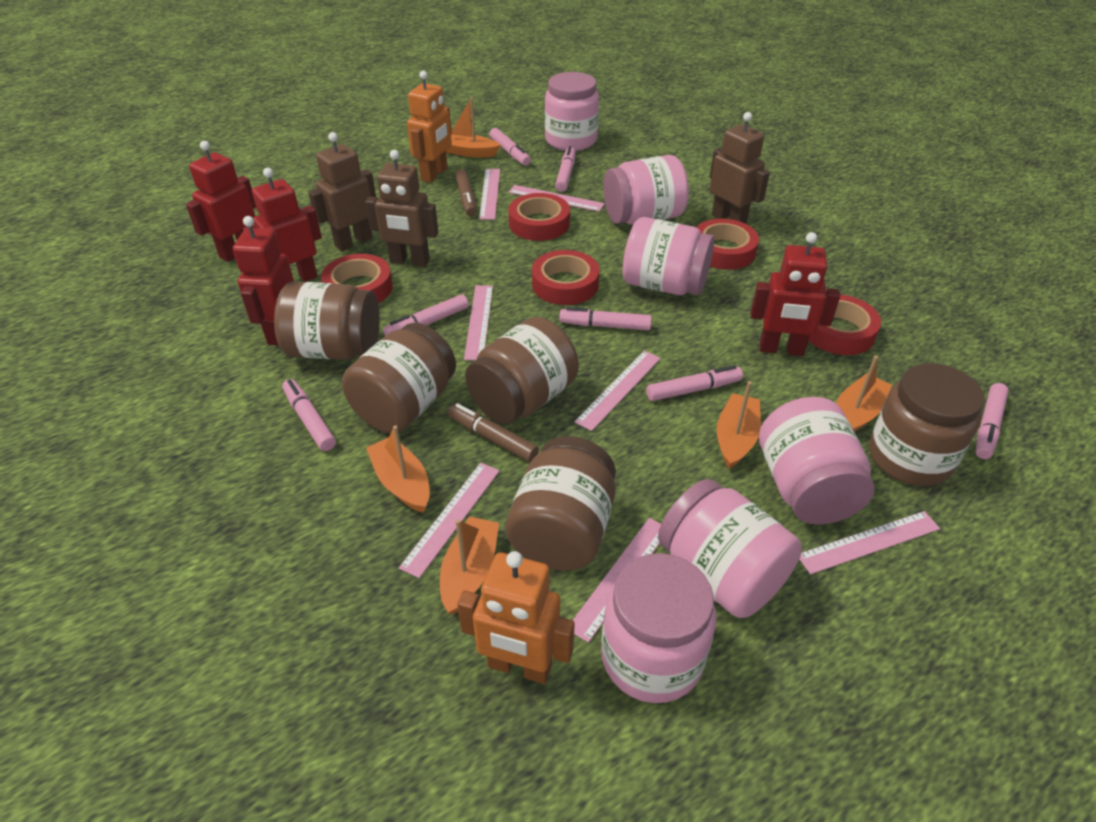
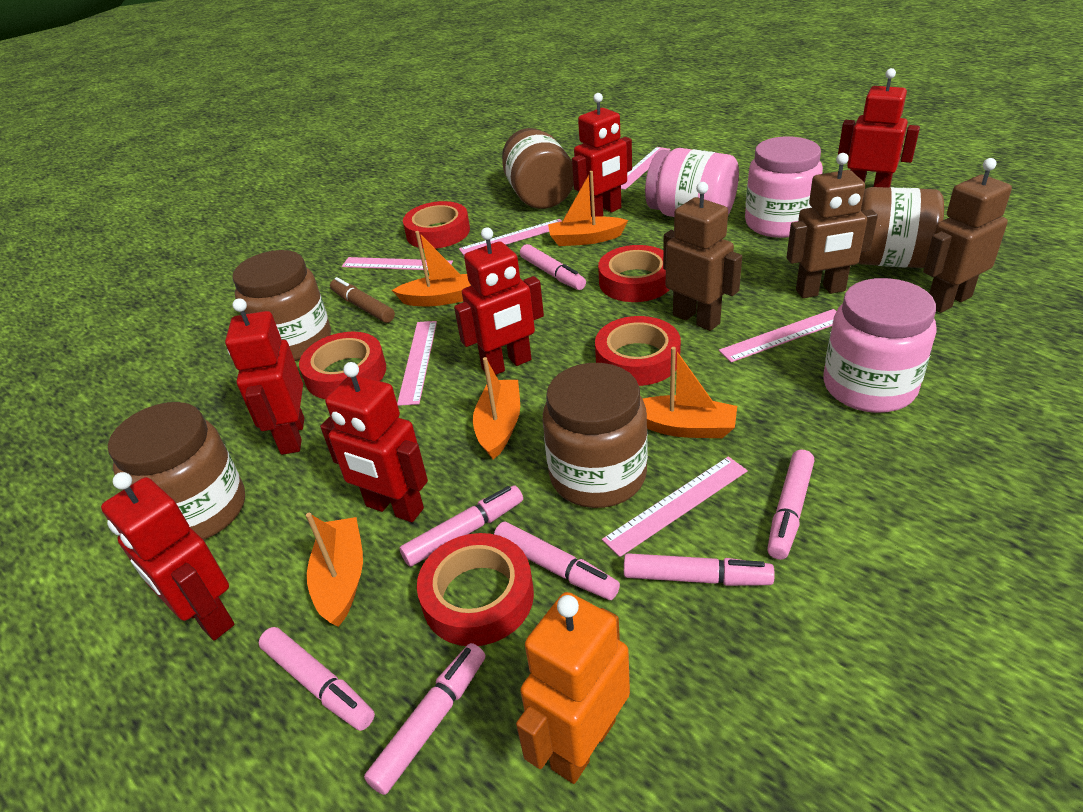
brown marker: [448,403,539,462] [455,169,477,216] = 2 -> [330,277,395,323] = 1
orange robot: [407,71,452,183] [457,551,575,684] = 2 -> [516,592,630,784] = 1
pink jar: [545,72,599,151] [601,553,716,703] [603,155,689,225] [623,217,715,295] [658,479,802,618] [759,397,875,525] = 6 -> [645,148,739,217] [745,137,823,238] [824,278,937,413] = 3
pink ruler: [399,463,500,578] [464,285,493,360] [479,169,500,220] [509,185,605,212] [573,518,661,643] [575,351,661,431] [800,511,940,574] = 7 -> [342,257,453,270] [397,321,437,406] [459,219,561,255] [602,457,748,557] [621,147,670,190] [719,309,836,362] = 6
red robot: [186,141,256,262] [233,216,294,345] [243,168,322,282] [751,232,840,356] = 4 -> [101,472,234,640] [225,298,304,455] [320,362,428,522] [454,227,544,375] [572,93,632,217] [838,68,920,188] = 6

